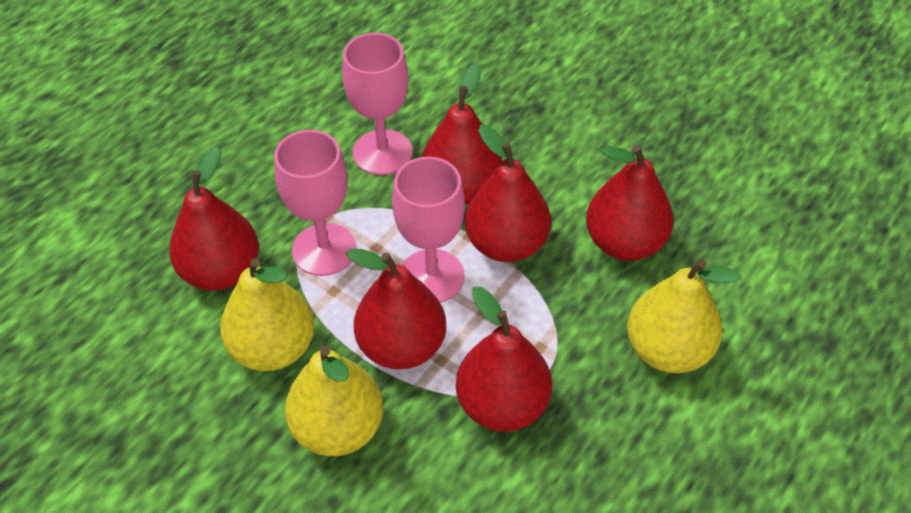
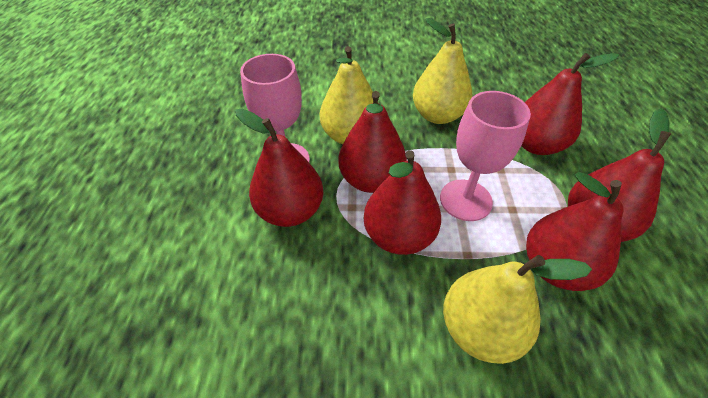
pink goblet: [274,130,357,276] [342,33,412,175] [392,157,465,303] = 3 -> [240,54,310,162] [440,91,531,221] = 2

